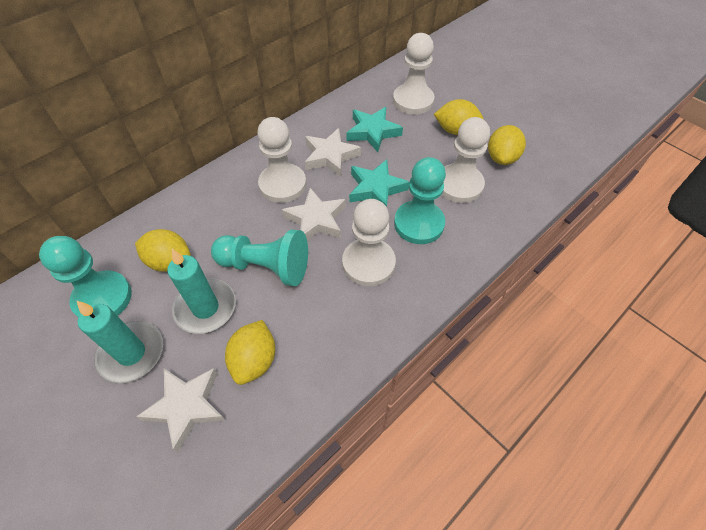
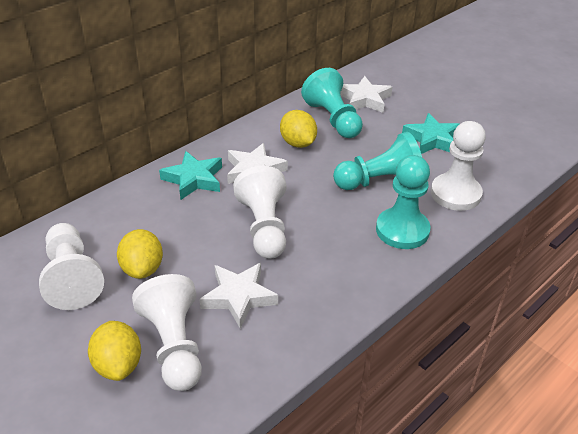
turquoise candle: [77,301,163,383] [167,249,236,334] = 2 -> none = 0
yellow lemon: [135,229,191,272] [225,320,275,385] [434,99,483,135] [488,125,526,165] = 4 -> [88,321,141,381] [117,229,163,279] [280,110,317,148] = 3

